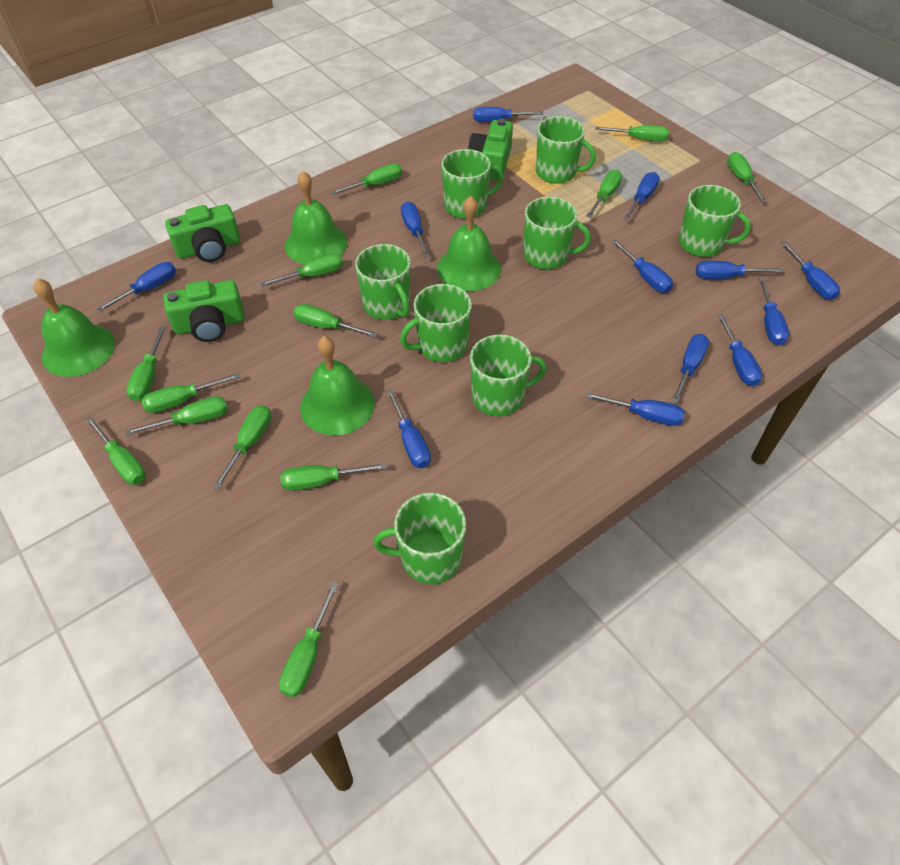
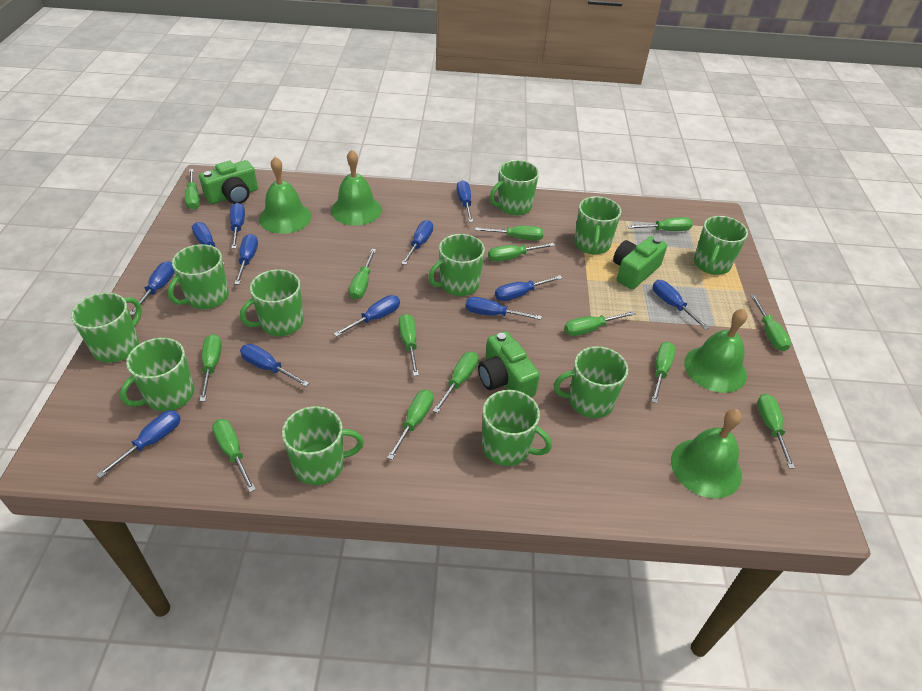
green mug: [355,244,411,320] [373,493,466,584] [400,284,472,362] [442,149,503,219] [470,334,547,416] [523,197,591,269] [536,116,596,184] [679,185,751,257] = 8 -> [71,293,142,363] [120,338,194,411] [168,244,229,309] [240,270,304,336] [282,406,364,485] [428,234,485,296] [482,390,552,466] [490,160,539,215] [554,346,628,418] [574,196,622,255] [694,216,748,275] = 11
green screwdriver: [86,416,146,485] [125,396,228,436] [126,327,166,401] [141,373,240,413] [213,405,271,489] [259,253,343,287] [279,582,339,697] [280,463,387,491] [293,304,378,338] [331,163,402,195] [586,170,622,218] [595,125,669,142] [727,152,767,203] = 13 -> [185,169,200,210] [200,334,222,402] [212,419,256,492] [349,249,376,300] [387,389,434,460] [399,314,419,376] [433,352,478,413] [475,226,544,241] [488,243,555,262] [564,311,635,336] [627,217,693,231] [651,342,676,403] [750,295,791,351] [757,394,795,469] = 14

